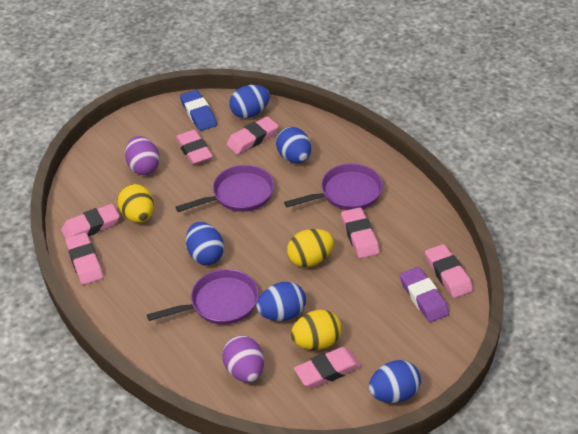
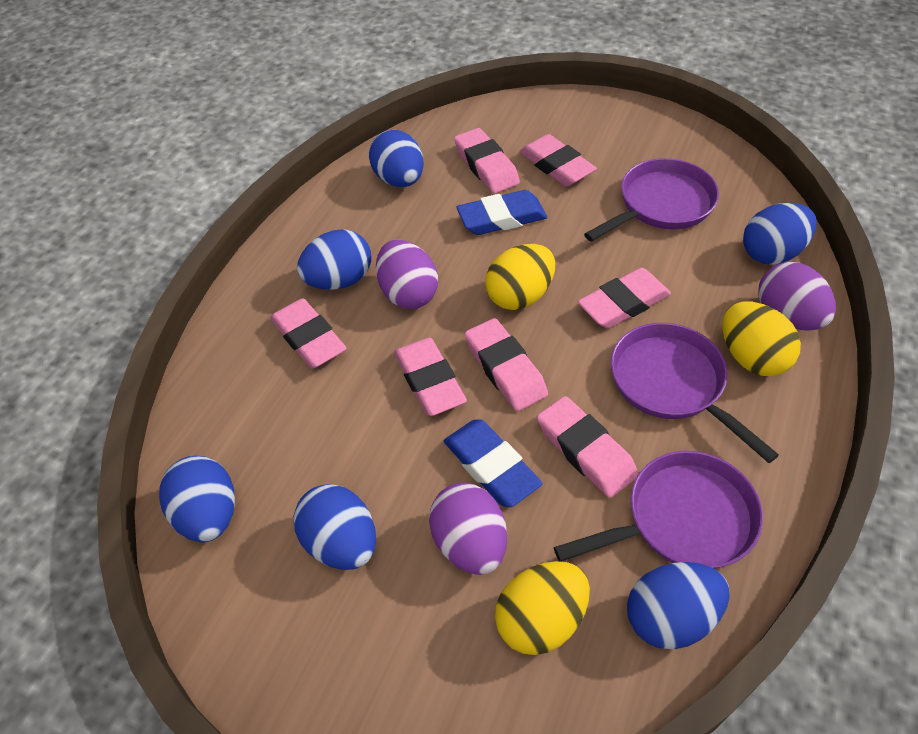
blue egg: [186,222,224,265] [229,85,270,118] [256,282,306,321] [276,127,311,163] [369,360,421,403] = 5 -> [159,456,235,542] [294,484,376,570] [297,229,371,289] [369,130,424,187] [627,562,730,649] [743,203,817,265] = 6
blue eraser: [180,90,217,131] = 1 -> [444,419,542,507] [456,190,547,235] = 2
purple egg: [125,136,160,175] [222,335,264,383] = 2 -> [376,240,438,309] [429,483,507,575] [758,262,836,331] = 3
purple eraser: [400,267,449,322] = 1 -> none = 0

